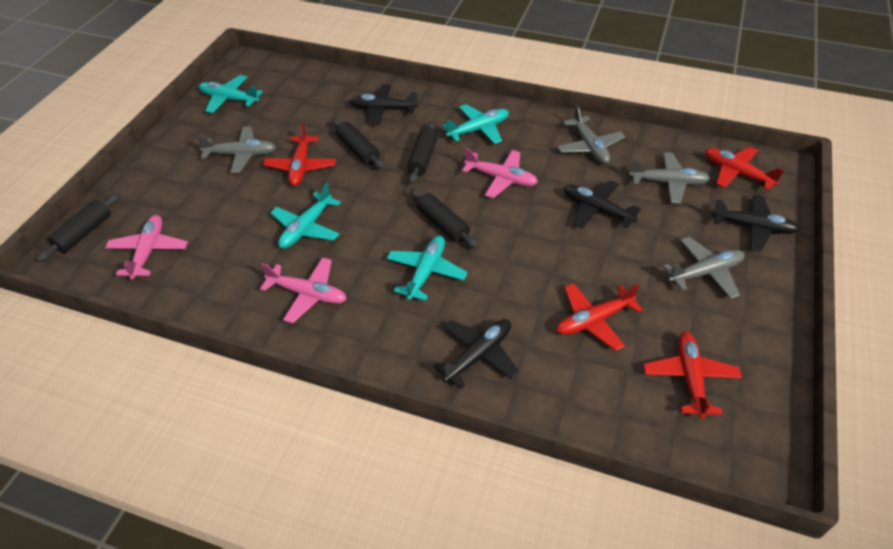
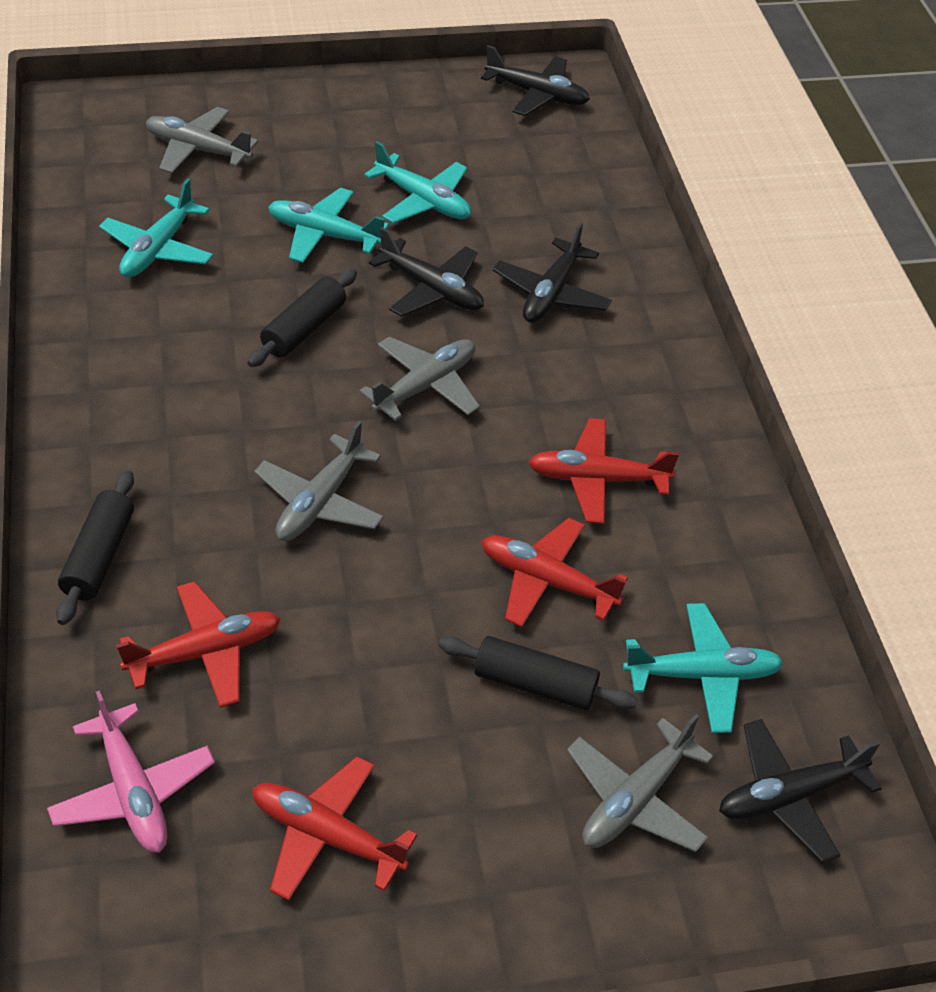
black rolling pin: [36,193,120,262] [332,119,385,169] [407,121,438,184] [410,188,479,249] = 4 -> [56,470,134,625] [247,269,357,367] [439,636,637,710] = 3
pink plane: [105,215,188,280] [260,257,346,323] [462,148,538,198] = 3 -> [47,690,215,853] = 1

